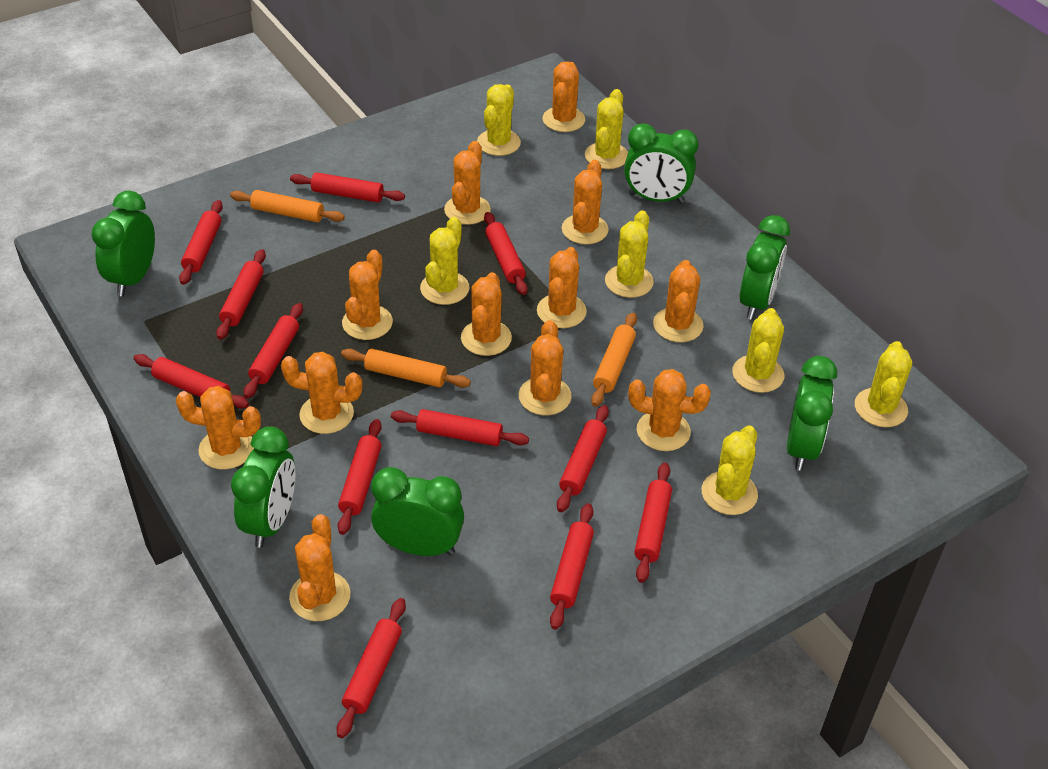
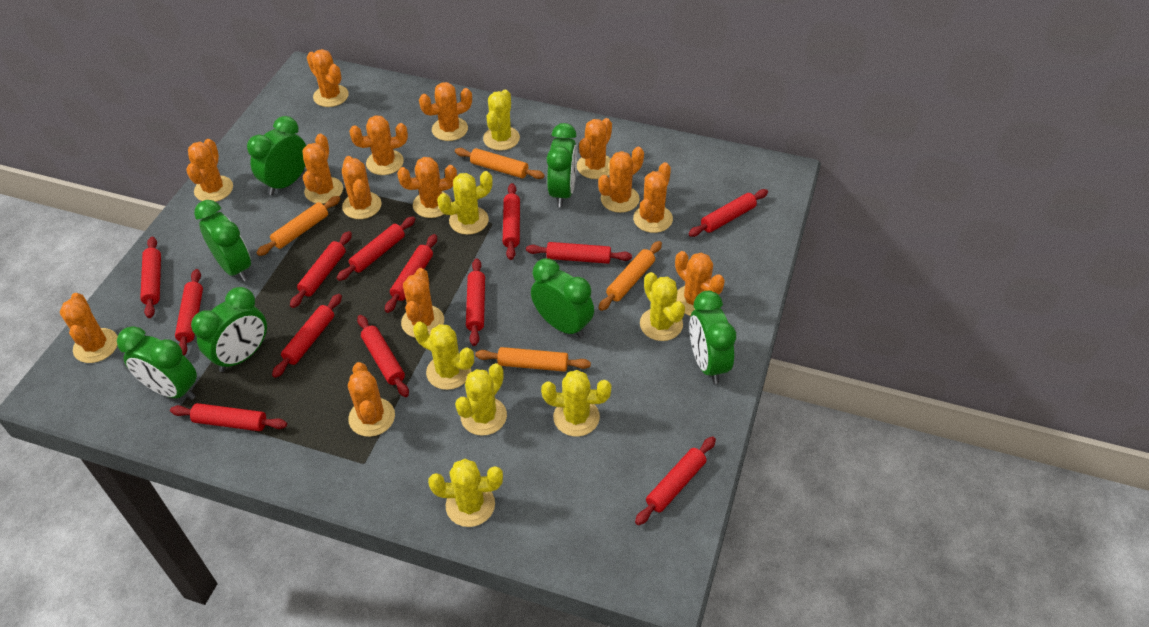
green clock: [91,191,155,296] [231,426,295,548] [371,467,464,556] [624,123,698,203] [740,215,790,320] [787,356,837,471] = 6 -> [117,326,197,400] [191,287,267,372] [194,200,251,282] [247,116,306,195] [531,258,594,338] [547,123,577,207] [689,291,736,384] = 7
orange cactus: [176,386,261,469] [281,352,362,434] [289,514,350,621] [342,250,393,340] [444,141,491,225] [461,272,512,356] [519,320,572,415] [537,247,587,328] [542,62,585,132] [562,160,609,244] [628,369,711,451] [653,260,704,342] = 12 -> [60,293,118,363] [187,139,233,202] [303,134,343,204] [307,49,349,107] [342,156,382,219] [348,362,395,437] [349,115,408,175] [397,157,457,218] [401,268,444,338] [419,82,472,141] [577,118,612,179] [598,147,644,213] [633,162,673,233] [675,251,725,316] = 14
orange rolling pin: [230,190,345,222] [341,349,471,388] [591,313,637,407] = 3 -> [256,196,340,256] [455,148,545,179] [475,347,591,372] [598,241,662,311] = 4
red rolling pin: [134,354,249,408] [179,200,223,285] [216,249,266,340] [243,303,303,398] [290,172,405,202] [337,598,406,738] [338,419,382,535] [391,409,529,446] [484,212,528,295] [550,503,594,630] [557,405,609,512] [634,463,672,583] = 12 -> [140,237,161,318] [170,403,287,431] [175,269,203,355] [272,294,342,378] [290,231,352,308] [337,216,415,281] [357,315,409,397] [385,234,437,313] [466,258,485,346] [503,183,520,260] [526,242,632,264] [635,436,716,525] [688,189,768,237] = 13

